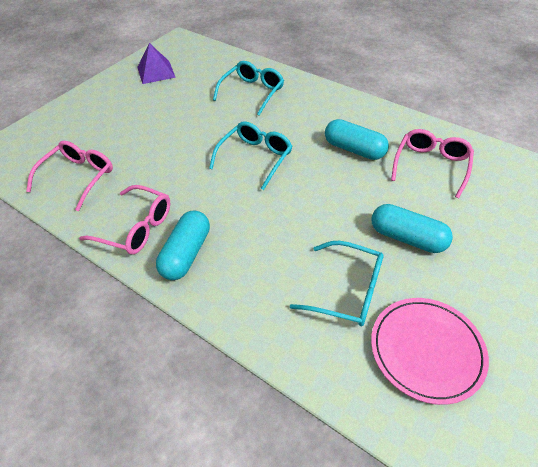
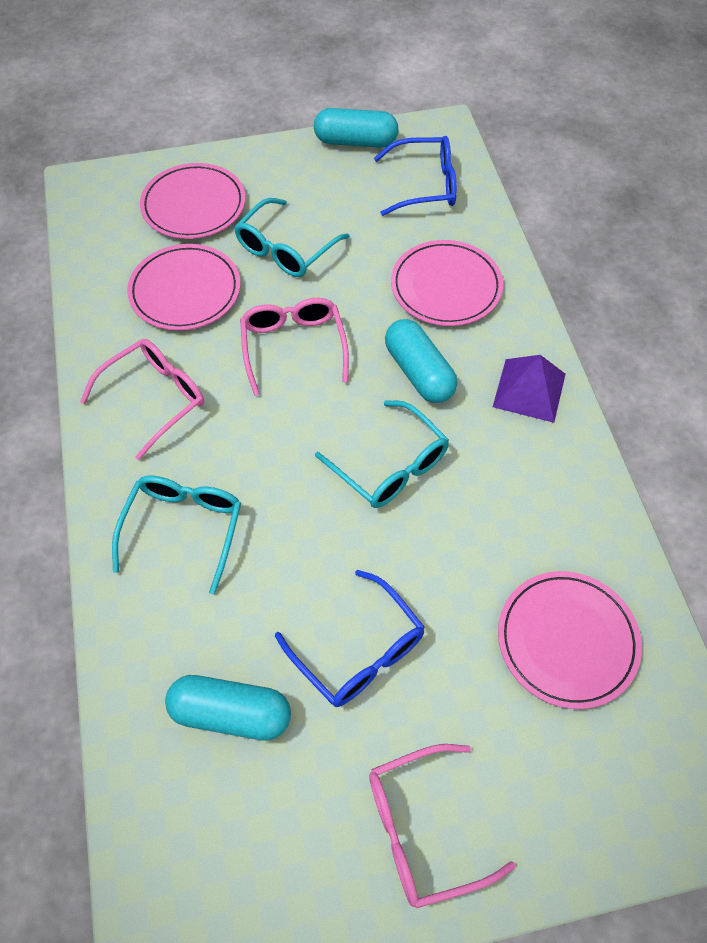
blue glasses: none = 0 -> [275,570,425,707] [374,136,457,216] = 2
pink plate: [371,298,489,405] = 1 -> [127,244,240,331] [140,163,245,239] [391,240,503,326] [498,571,642,709] = 4

